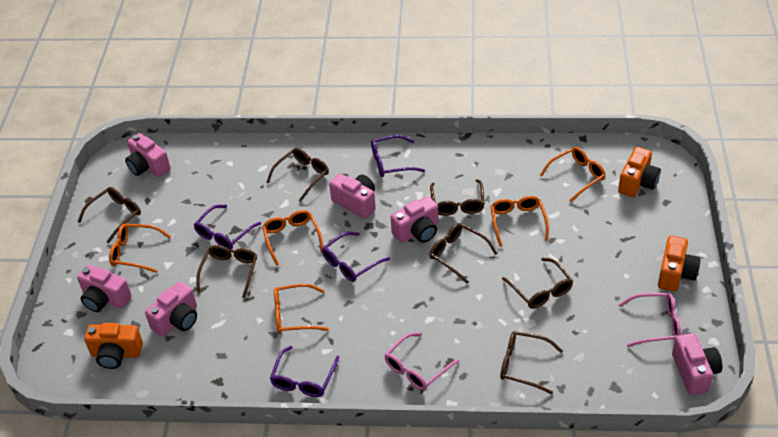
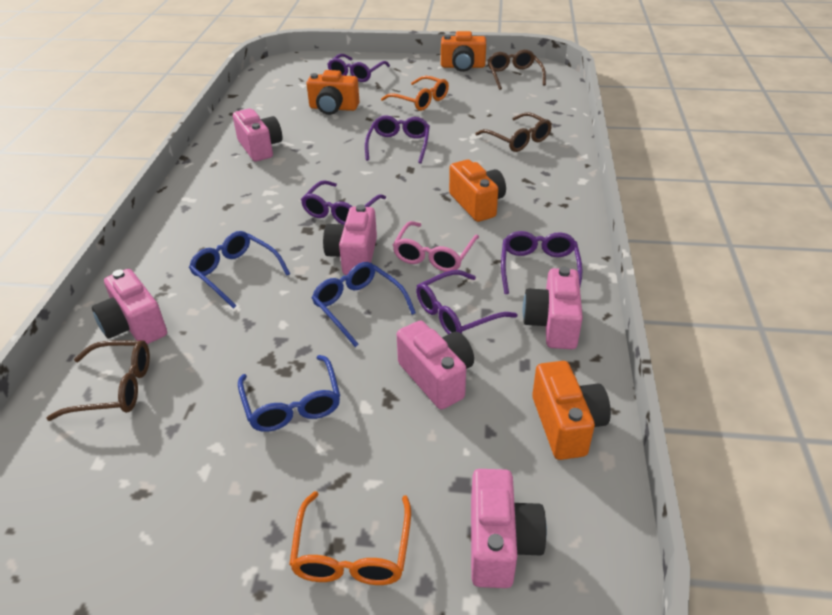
blue glasses: none = 0 -> [189,231,290,309] [238,355,340,432] [312,262,416,347] = 3
brown glasses: [78,187,141,244] [196,245,257,298] [266,148,329,202] [429,223,497,284] [430,179,485,216] [500,331,563,394] [502,258,573,309] = 7 -> [46,340,150,421] [475,112,552,152] [487,50,546,90] = 3
orange camera: [84,323,143,369] [618,147,661,197] [658,236,700,292] = 3 -> [306,70,360,115] [441,31,486,72] [449,160,506,222] [532,361,611,460] = 4
orange glasses: [109,224,170,273] [262,210,323,266] [274,283,329,334] [490,196,549,247] [540,147,606,202] = 5 -> [289,491,411,585] [381,76,449,111] = 2
pink glasses: [385,332,459,390] [618,293,681,347] = 2 -> [393,221,479,272] = 1
purple glasses: [194,205,261,250] [270,346,340,397] [322,232,390,282] [371,135,425,177] = 4 -> [301,180,386,224] [327,54,390,82] [365,115,430,164] [416,270,517,334] [501,231,583,294] = 5

